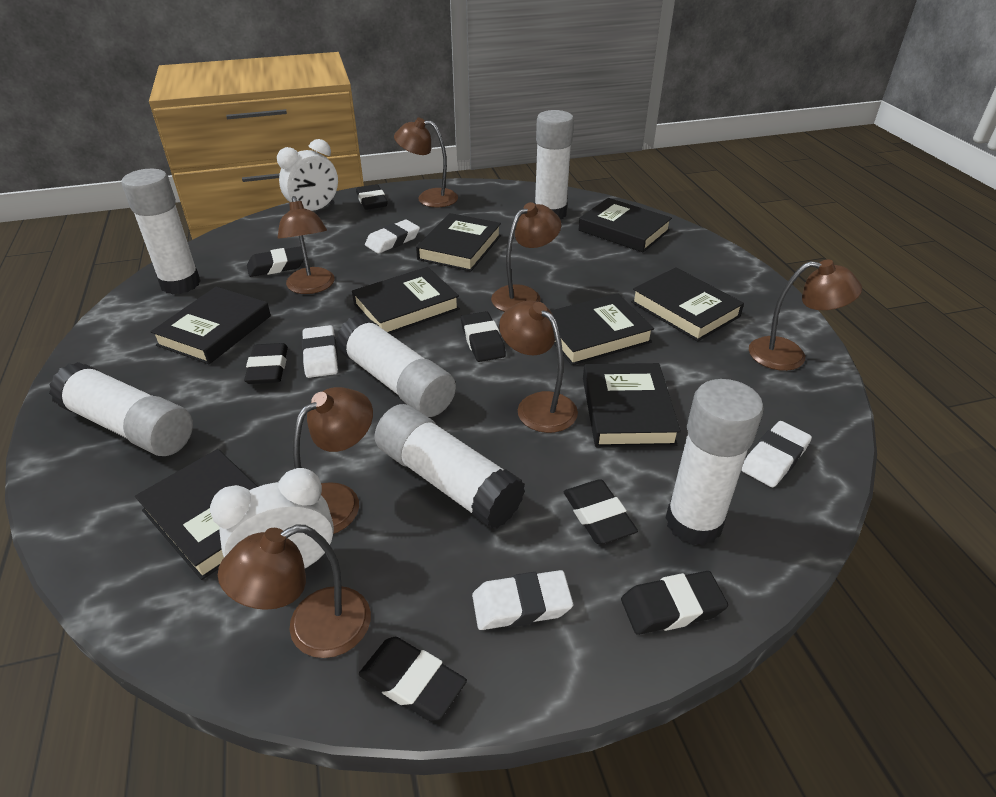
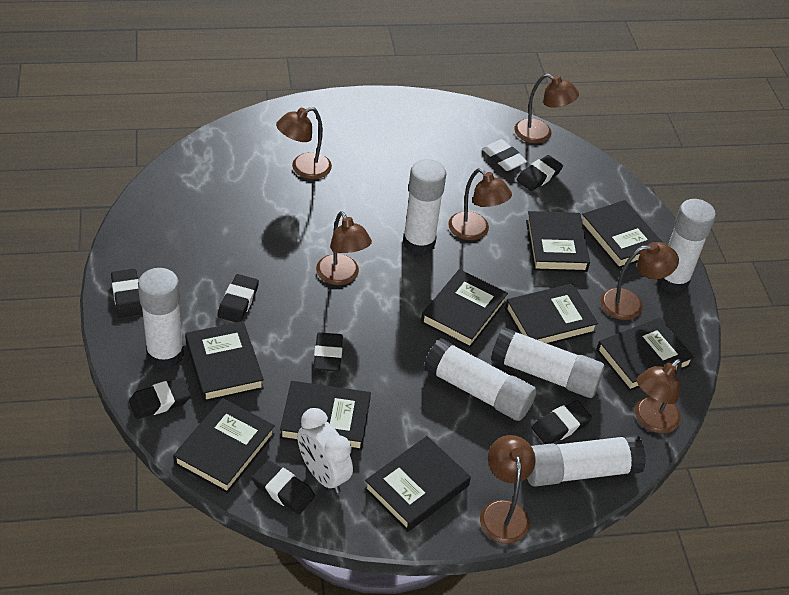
black book: [135,449,258,580] [151,287,271,364] [352,267,460,334] [416,213,501,271] [551,293,654,365] [579,198,672,252] [583,363,681,447] [631,267,744,341] = 8 -> [173,398,275,494] [185,321,264,402] [280,381,371,451] [364,436,471,532] [421,269,508,348] [505,283,598,344] [526,211,590,272] [582,200,663,269] [596,318,694,391] = 9
white clock: [210,468,334,568] [277,139,338,211] = 2 -> [297,408,353,493] = 1
white eraser: [302,325,338,378] [365,220,420,254] [472,570,573,630] [741,421,812,487] = 4 -> [482,139,527,171] = 1

